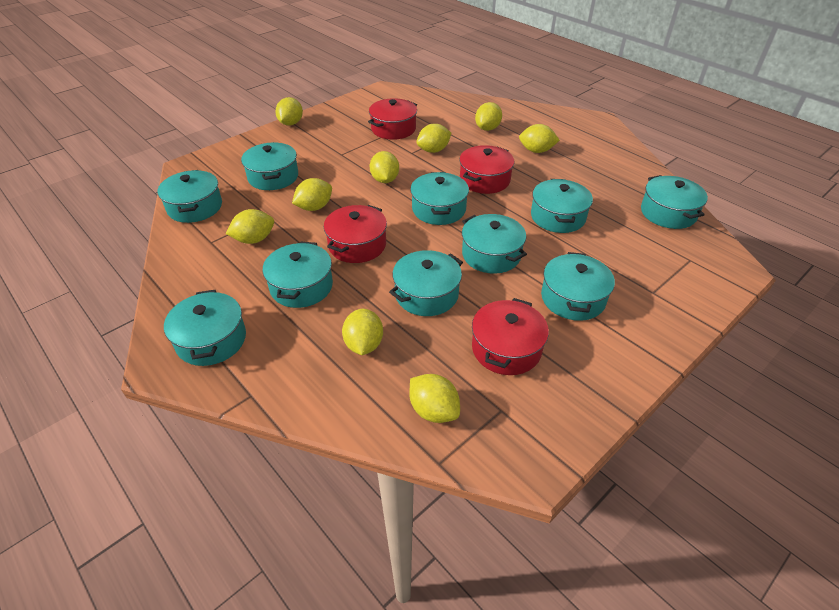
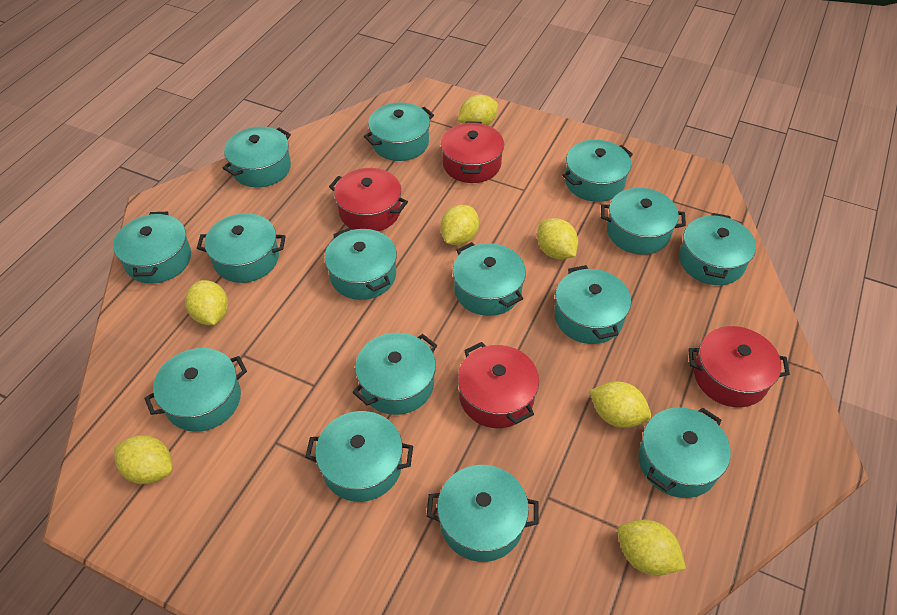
turquoise pot: [158,170,222,223] [164,290,246,366] [241,142,298,190] [263,242,333,308] [389,250,463,316] [410,172,469,225] [462,214,527,274] [531,179,593,233] [541,252,615,321] [641,175,708,229] = 10 -> [113,212,191,284] [144,348,247,432] [197,213,286,283] [223,127,291,187] [305,411,413,502] [325,228,397,300] [353,333,437,415] [364,102,434,161] [427,465,538,562] [453,242,526,316] [554,265,631,344] [562,140,633,202] [601,188,686,255] [638,407,731,498] [679,213,756,285] = 15
yellow lemon: [226,209,274,244] [275,97,303,125] [292,178,332,211] [342,309,383,355] [370,151,399,183] [410,374,460,423] [416,124,451,153] [475,102,502,131] [519,124,560,153] = 9 -> [114,435,173,484] [185,280,228,325] [440,205,479,245] [458,95,498,125] [537,218,578,259] [589,381,651,428] [618,520,686,576] = 7

